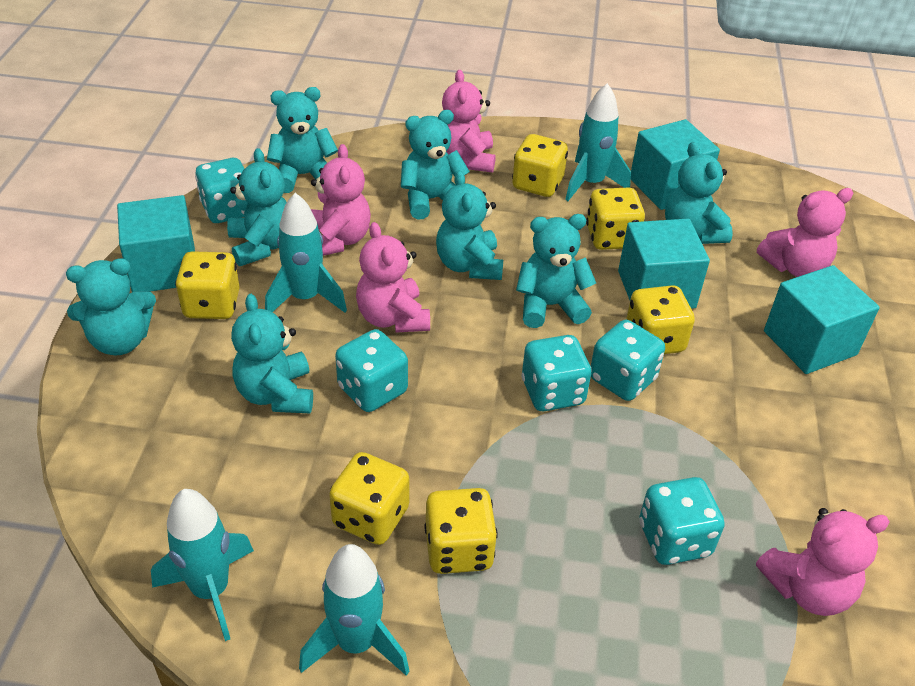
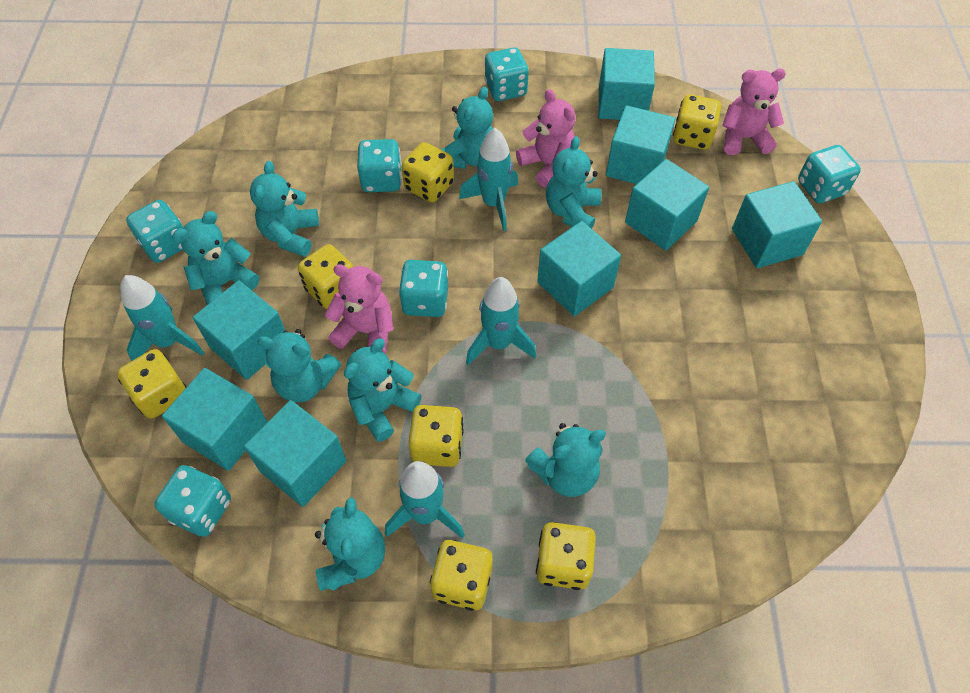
pink teddy bear: [311,144,371,256] [356,222,430,333] [442,70,496,173] [756,508,890,616] [757,188,853,277] = 5 -> [325,264,393,354] [516,89,576,188] [722,69,786,155] = 3
turquoise cube: [117,195,195,292] [618,219,710,309] [631,119,720,210] [764,265,880,374] = 4 -> [162,368,267,471] [193,280,285,380] [244,400,346,507] [537,221,621,316] [598,48,655,120] [606,105,675,184] [625,159,709,251] [732,181,822,268] = 8
turquoise dice: [195,158,245,223] [335,329,408,412] [521,335,592,411] [591,320,665,401] [639,477,725,565] = 5 -> [126,200,183,263] [154,465,231,537] [357,139,402,192] [399,260,448,317] [484,47,529,101] [798,145,861,203] = 6
yellow dice: [175,251,240,319] [329,452,409,545] [424,488,498,574] [512,134,568,197] [586,187,645,250] [626,285,695,354] = 6 -> [117,349,186,419] [298,244,354,309] [401,142,454,202] [408,405,464,467] [430,540,493,611] [536,522,596,590] [673,94,721,150] = 7

